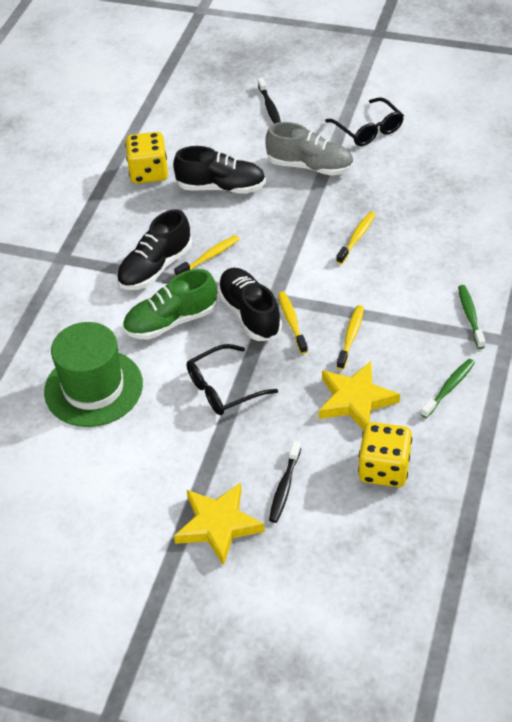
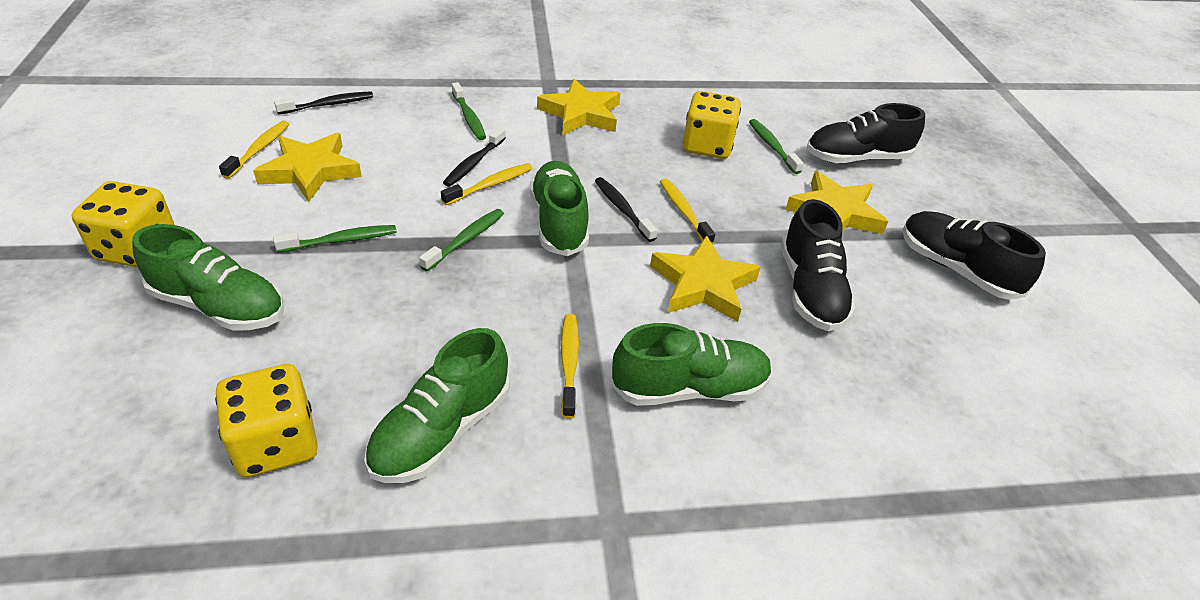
black glasses: [187,344,278,415] [325,97,404,146] = 2 -> none = 0
black toothbrush: [258,78,281,123] [269,441,301,523] = 2 -> [274,92,373,115] [443,127,506,187] [595,177,657,242] = 3
green hat: [44,322,143,427] = 1 -> none = 0
green shoe: [123,269,217,340] = 1 -> [132,224,284,330] [364,328,510,483] [530,161,589,256] [611,323,772,406] = 4
green toothbrush: [421,359,475,418] [458,285,485,349] = 2 -> [273,225,397,253] [419,209,504,271] [452,82,486,140] [749,119,804,174] = 4
grey shoe: [265,122,354,176] = 1 -> none = 0
yellow dice: [125,132,168,184] [358,422,412,487] = 2 -> [72,181,175,267] [215,364,318,477] [683,91,741,159] = 3
yellow star: [174,483,265,566] [319,361,400,430] = 2 -> [253,133,362,202] [537,79,621,135] [650,235,761,322] [785,171,888,234] = 4

